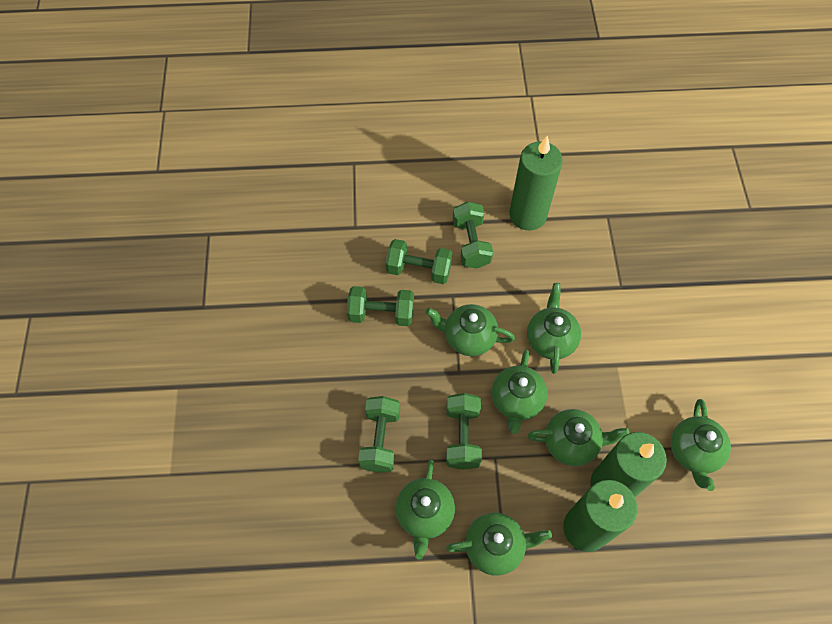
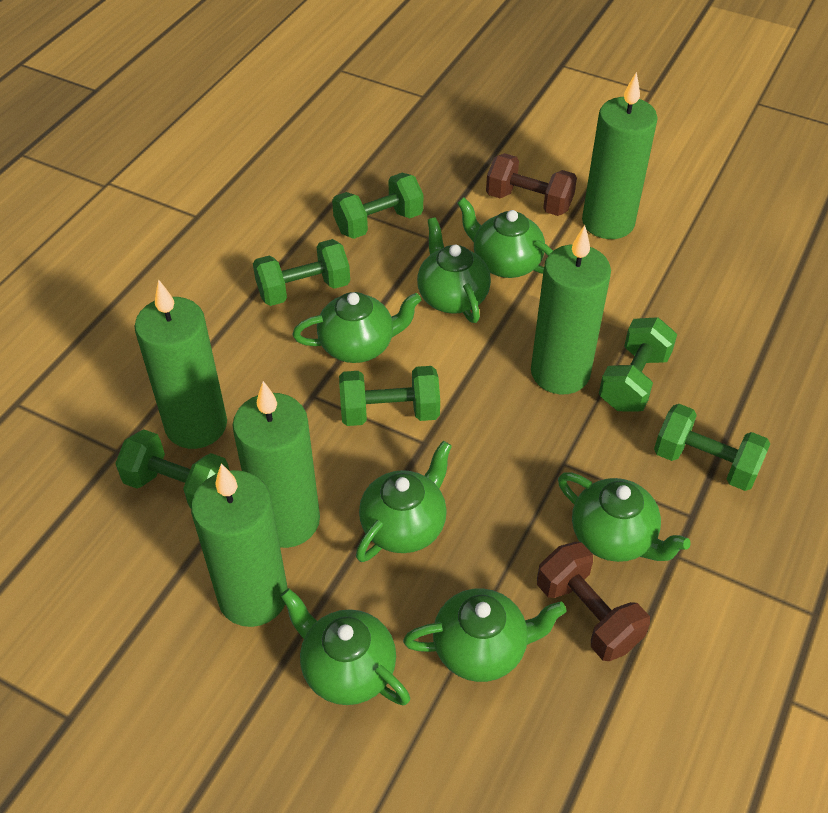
brown dumbbell: none = 0 -> [486,153,577,216] [537,542,650,661] = 2
green candle: [509,136,563,230] [563,480,637,552] [590,432,667,497] = 3 -> [135,279,227,449] [191,464,288,627] [233,381,320,548] [531,225,611,394] [582,72,658,239] = 5
green dumbbell: [347,286,414,326] [358,396,400,473] [386,239,453,284] [446,393,482,470] [453,201,493,268] = 5 -> [115,429,230,509] [253,239,350,306] [332,173,423,239] [339,366,440,426] [599,317,677,411] [654,404,770,491] = 6

